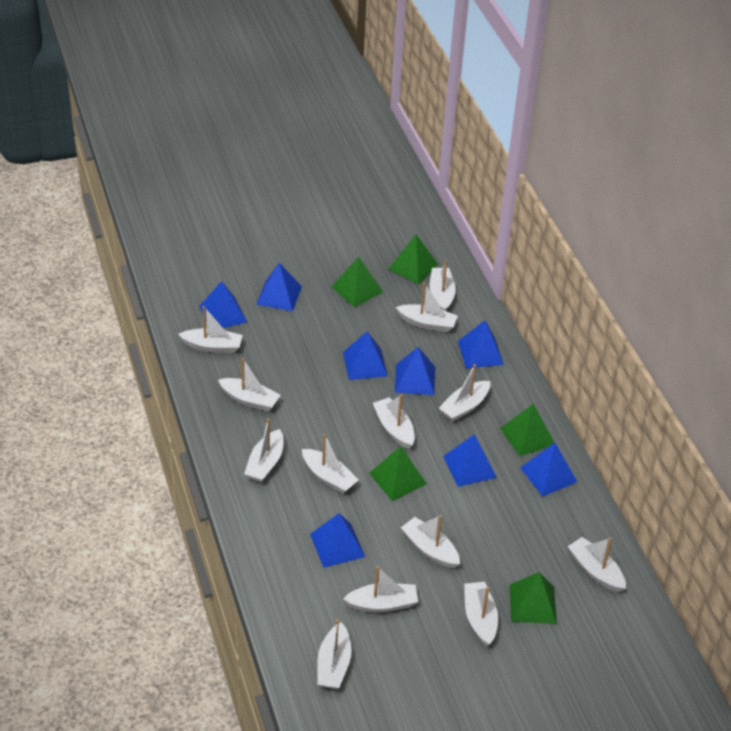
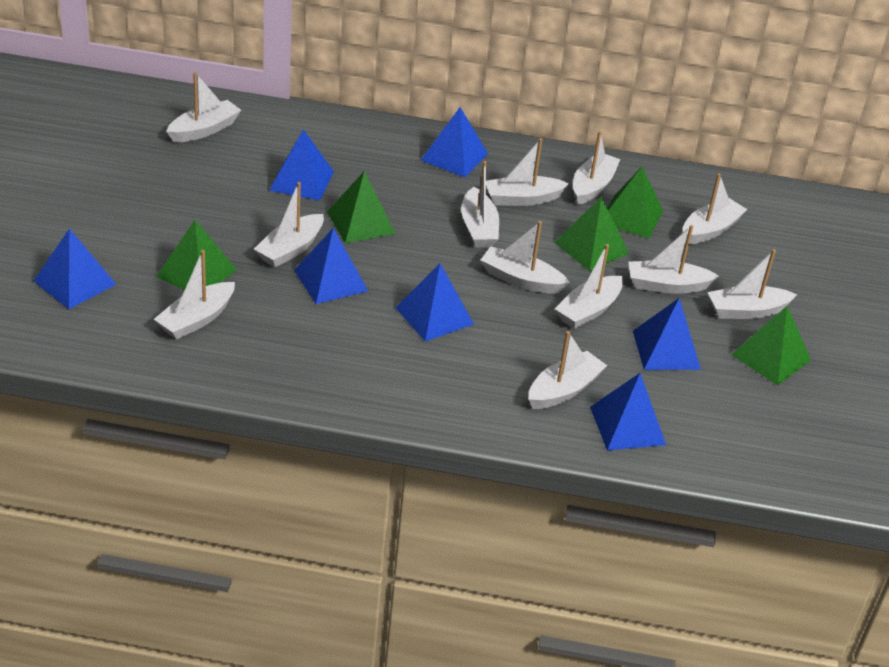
blue pyramid: [199,281,247,328] [256,263,302,311] [310,513,365,568] [343,332,388,380] [395,347,435,395] [443,434,497,487] [458,320,504,368] [520,443,577,496] = 8 -> [34,228,117,309] [269,129,334,201] [294,228,368,304] [395,263,474,342] [421,107,488,177] [590,373,666,451] [633,298,701,370] = 7
white boat: [178,306,243,353] [218,358,281,411] [244,418,283,482] [302,434,359,493] [317,619,351,689] [343,566,418,612] [373,394,415,449] [396,283,458,332] [401,515,460,568] [430,260,456,311] [439,364,490,421] [464,582,498,646] [568,537,626,592] = 13 -> [154,250,235,339] [166,72,241,142] [254,182,324,267] [461,161,499,248] [480,221,570,294] [486,138,569,206] [529,331,607,409] [555,244,623,329] [573,131,620,205] [628,225,719,294] [683,173,747,244] [707,249,797,319] = 12

